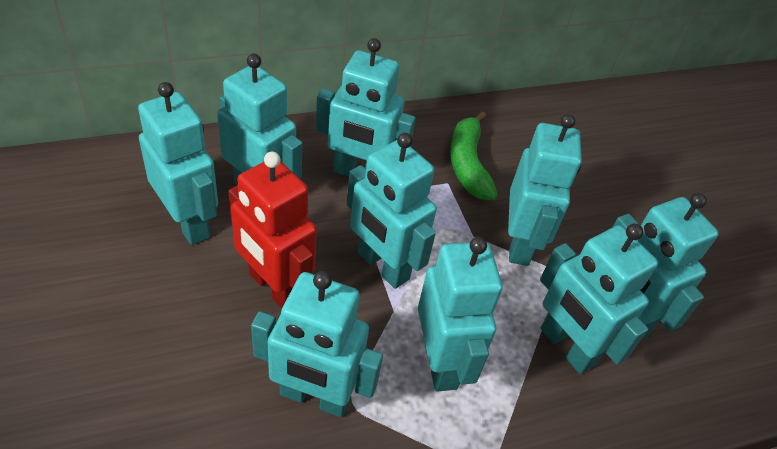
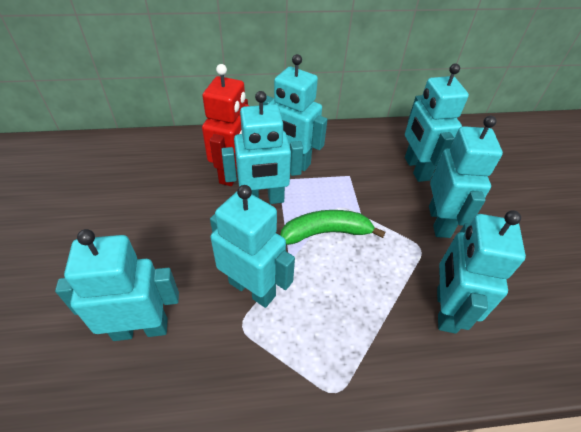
turquoise robot: [138,82,218,245] [217,54,302,185] [251,271,383,417] [316,38,416,177] [347,133,437,289] [418,237,503,392] [508,114,582,266] [540,224,658,374] [612,193,719,338] = 9 -> [55,229,179,341] [210,185,295,308] [221,91,303,204] [263,54,328,171] [405,63,469,182] [429,116,503,238] [437,210,526,334] = 7

